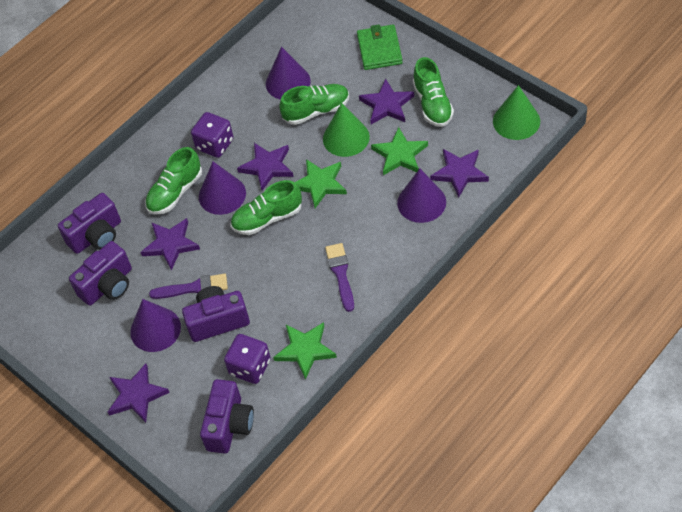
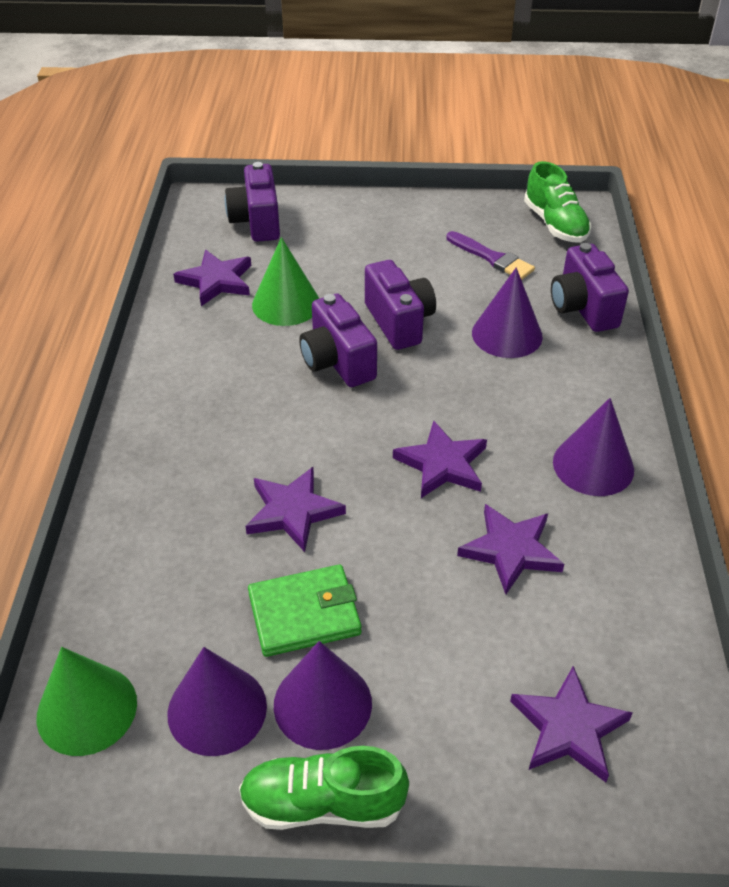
green shoe: [145,147,202,214] [231,180,302,235] [279,84,349,125] [413,57,454,127] = 4 -> [239,746,409,830] [524,161,591,242] = 2
green star: [273,322,337,380] [295,159,347,208] [371,127,428,175] = 3 -> none = 0
purple brush: [149,273,228,299] [325,243,354,312] = 2 -> [447,231,535,280] = 1
purple dice: [191,112,233,158] [224,334,271,384] = 2 -> none = 0

